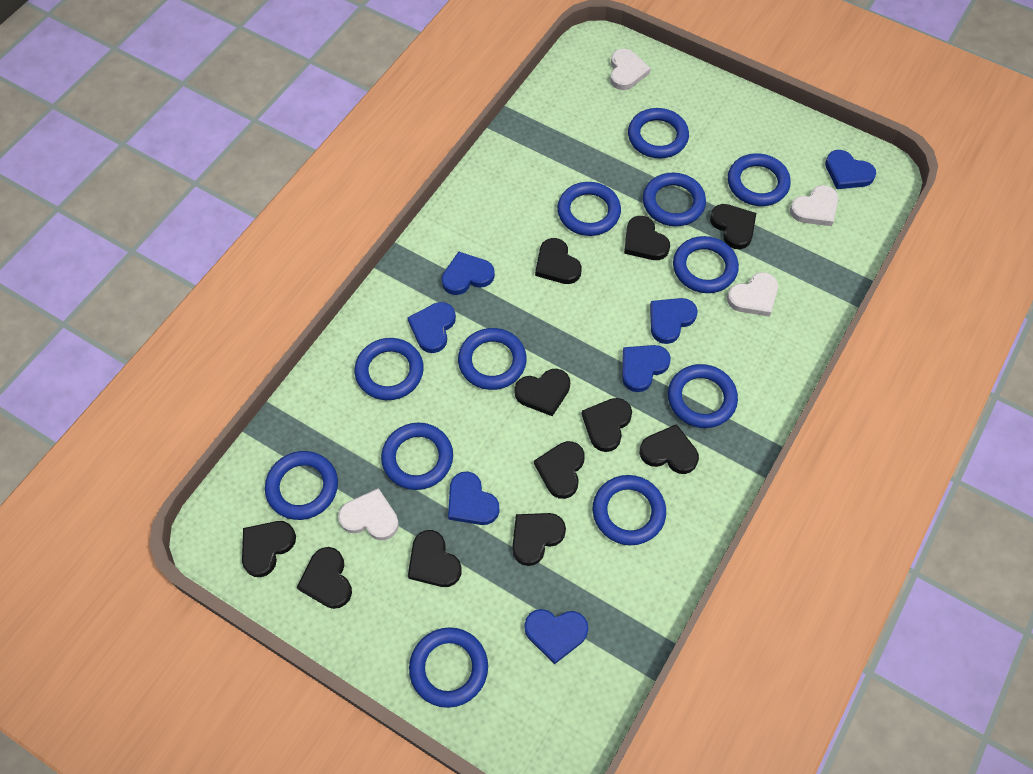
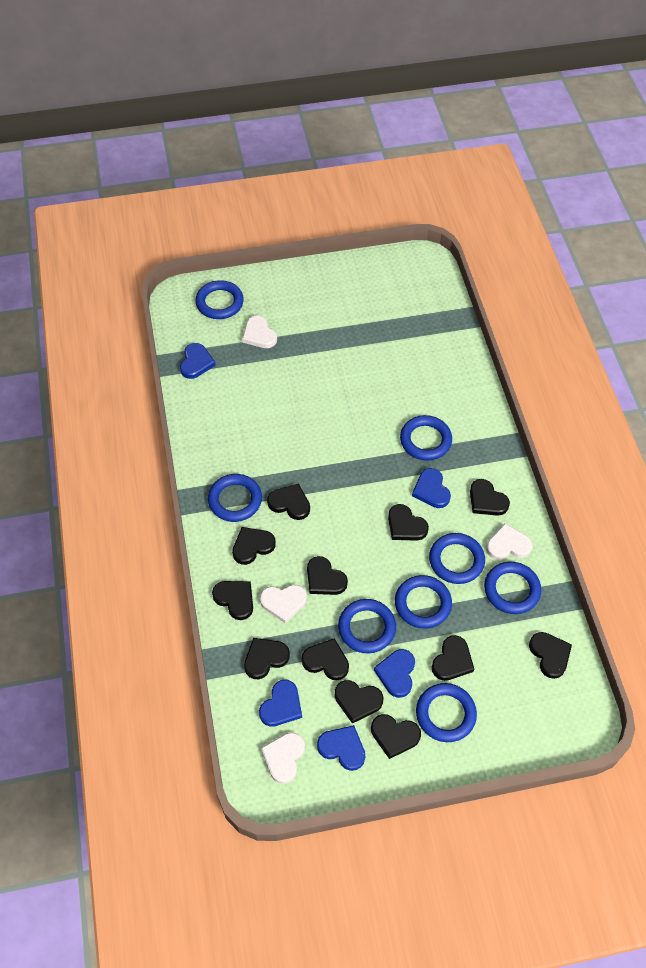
black heart: [242,521,296,577] [297,547,352,609] [408,530,462,587] [512,513,566,566] [514,369,570,416] [534,441,585,499] [535,238,582,284] [582,398,632,452] [624,216,670,260] [639,424,699,474] [710,204,756,249] = 11 -> [212,581,253,620] [232,527,276,565] [244,638,290,679] [267,483,310,520] [302,638,349,680] [307,556,348,595] [335,680,383,723] [371,714,421,759] [388,504,429,541] [431,635,474,681] [470,479,510,516] [529,632,572,679] = 12
blue heart: [407,302,456,353] [442,252,495,295] [448,471,499,525] [524,609,589,664] [622,345,671,392] [650,298,697,344] [825,150,876,189] = 7 -> [180,343,216,379] [259,680,302,727] [317,725,365,771] [374,649,415,698] [412,468,451,508] = 5
blue ring: [265,451,338,520] [355,338,424,400] [381,422,453,490] [409,627,488,708] [458,328,527,390] [557,182,621,236] [592,475,666,545] [628,108,689,158] [643,173,706,226] [668,364,738,428] [673,236,739,293] [728,153,791,206] = 12 -> [196,280,244,319] [208,474,262,522] [338,599,396,653] [395,575,452,629] [400,415,452,461] [416,683,477,742] [429,533,485,584] [484,562,541,614] = 8

